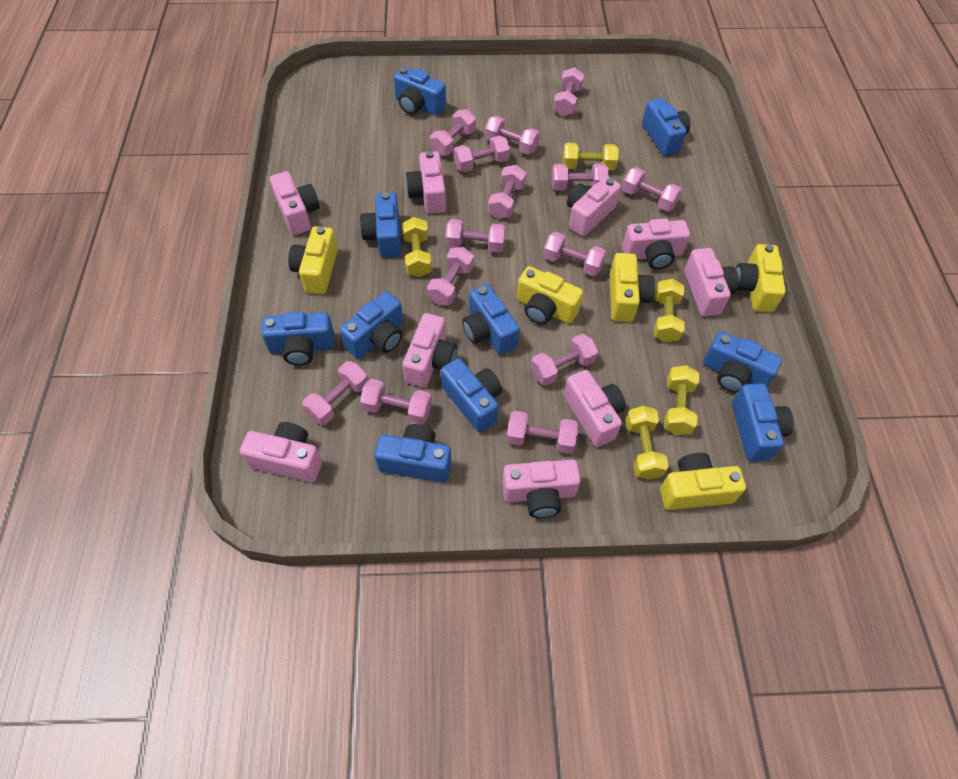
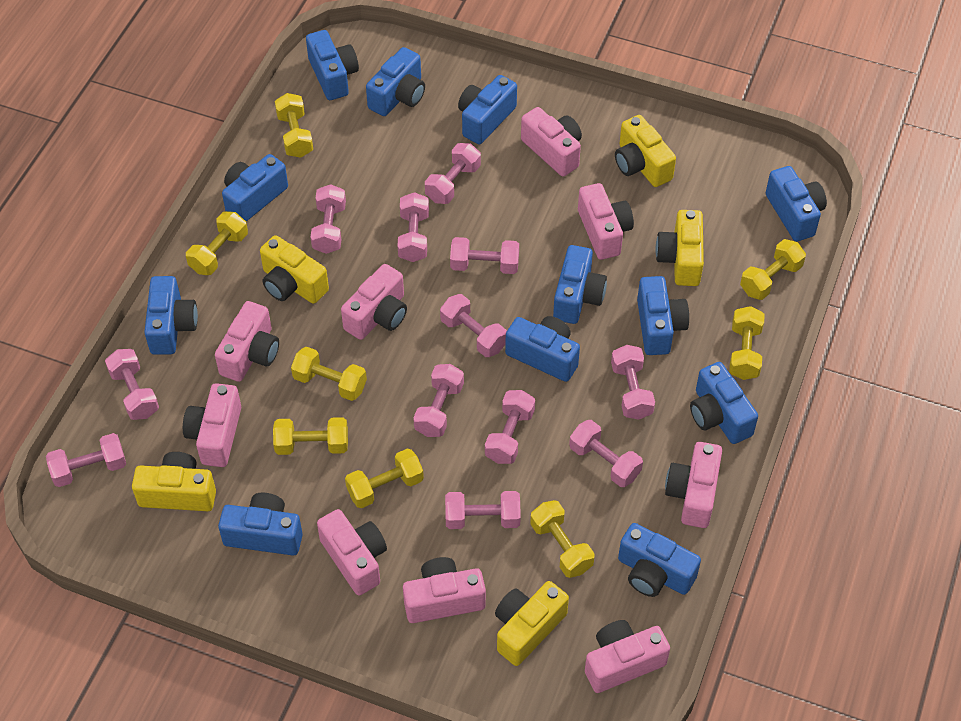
blue camera: [261,312,334,365] [340,291,403,359] [360,192,401,258] [374,424,451,483] [394,67,446,116] [441,358,502,433] [462,284,520,355] [642,98,691,156] [703,331,782,393] [732,384,794,461] = 10 -> [144,276,198,355] [218,493,303,556] [222,154,288,222] [306,30,359,100] [366,47,425,116] [458,75,517,144] [505,316,580,382] [553,245,607,324] [618,523,701,597] [637,276,689,355] [690,362,758,444] [766,166,827,241] = 12
pink dumbbell: [302,361,368,425] [360,379,432,425] [427,247,474,305] [430,109,476,156] [445,219,505,253] [453,135,510,172] [485,116,540,155] [488,165,526,219] [506,411,578,454] [530,334,598,386] [543,232,606,276] [552,164,609,191] [553,67,584,116] [622,167,682,211] = 14 -> [46,433,126,487] [105,349,159,420] [311,184,346,254] [398,192,429,262] [413,364,464,437] [425,143,481,204] [440,294,507,357] [445,491,521,529] [450,237,519,274] [485,390,535,464] [569,420,643,487] [611,345,655,420] = 12
yellow dumbbell: [402,217,432,277] [562,143,619,171] [625,406,669,479] [654,278,684,343] [664,365,699,435] = 5 -> [186,211,248,275] [273,417,348,455] [275,93,313,158] [291,347,367,401] [345,449,424,508] [530,500,594,578] [729,306,765,380] [740,239,806,300] = 8

